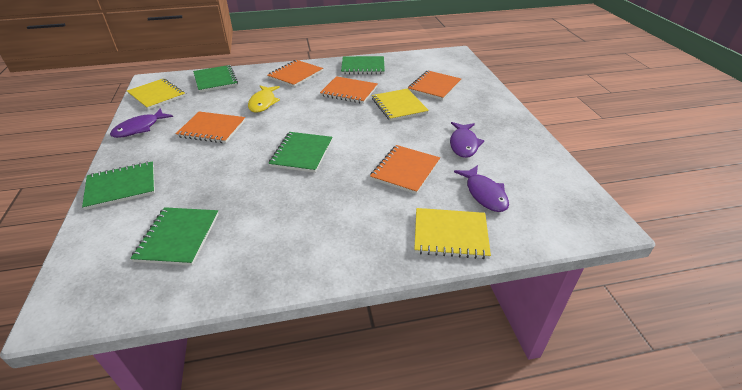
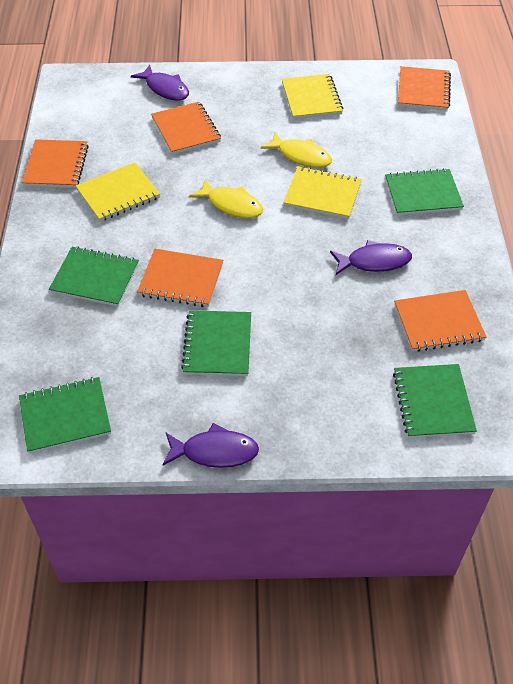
yellow fish: [248,86,280,113] = 1 -> [189,179,263,218] [261,132,332,168] = 2

